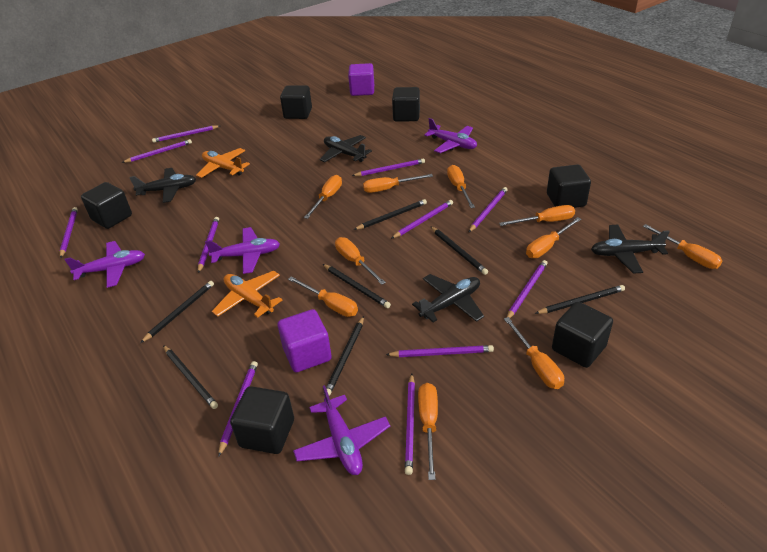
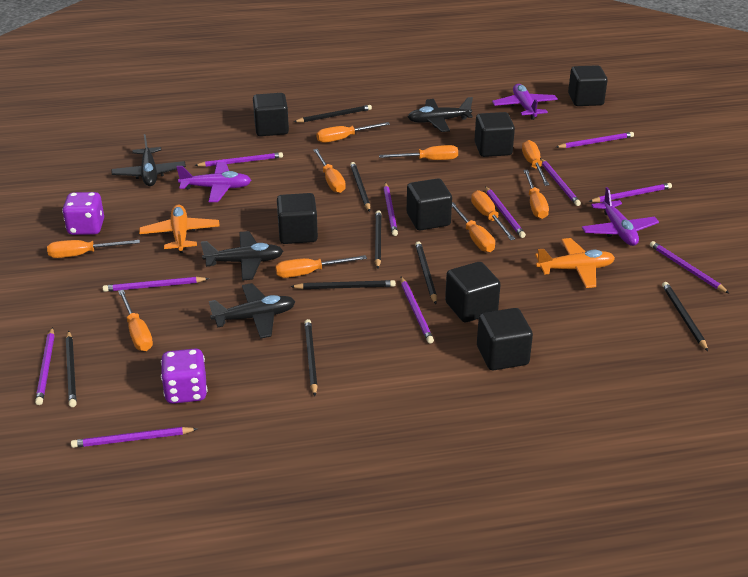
black cube: [81,182,132,229] [230,386,294,454] [280,86,312,119] [392,87,420,121] [547,164,591,208] [552,302,613,368] = 6 -> [253,93,289,136] [277,193,318,244] [407,178,452,230] [445,262,501,322] [474,112,515,157] [477,308,533,370] [568,65,608,106] = 7
black pencil: [140,281,214,343] [163,345,218,409] [323,264,391,308] [326,316,364,396] [354,199,427,230] [430,226,488,275] [535,285,625,314] = 7 -> [66,331,77,407] [290,280,396,289] [294,105,372,123] [304,319,318,396] [350,162,370,212] [375,210,382,269] [415,241,437,304] [662,282,708,351] = 8
purple cube: [278,309,332,372] [348,63,374,96] = 2 -> none = 0
purple dice: none = 0 -> [62,192,104,235] [161,348,207,404] = 2
purple plane: [65,241,145,288] [205,227,280,274] [293,385,390,475] [424,118,477,153] = 4 -> [177,162,251,202] [492,84,558,120] [582,187,659,246] = 3

